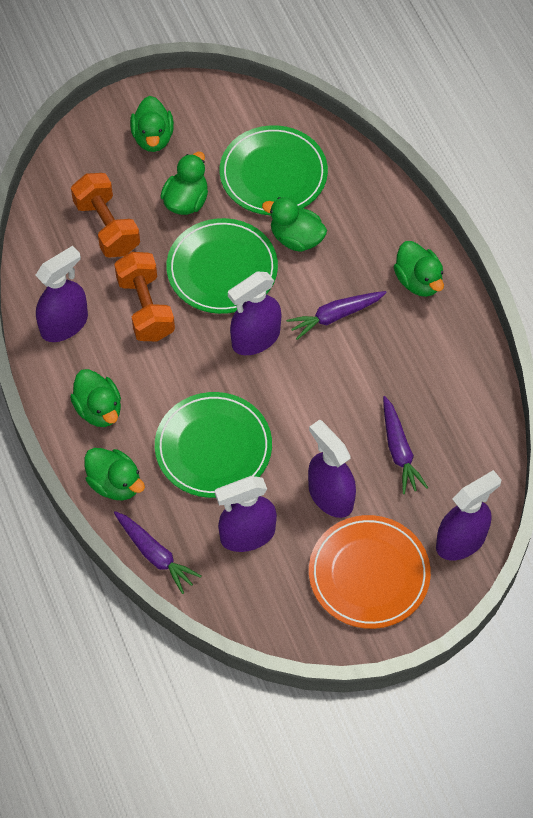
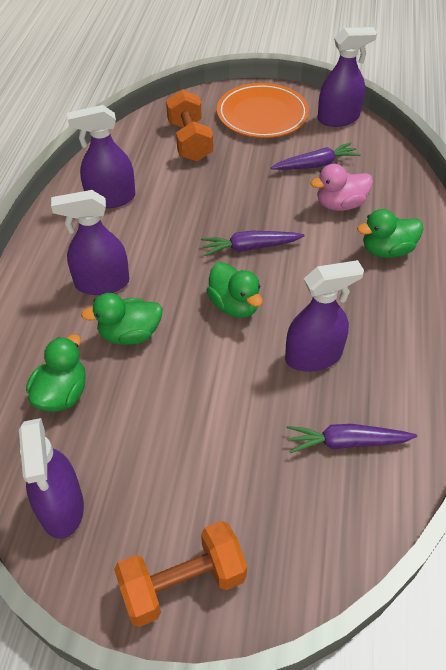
green duck: [70,369,121,427] [84,448,145,501] [130,96,174,152] [160,152,208,215] [262,197,327,252] [394,241,444,297] = 6 -> [26,334,86,412] [81,293,162,345] [206,262,263,318] [357,209,423,258] = 4
green plate: [155,392,272,498] [166,218,278,314] [220,125,328,215] = 3 -> none = 0
pink duck: none = 0 -> [310,164,373,211] = 1

